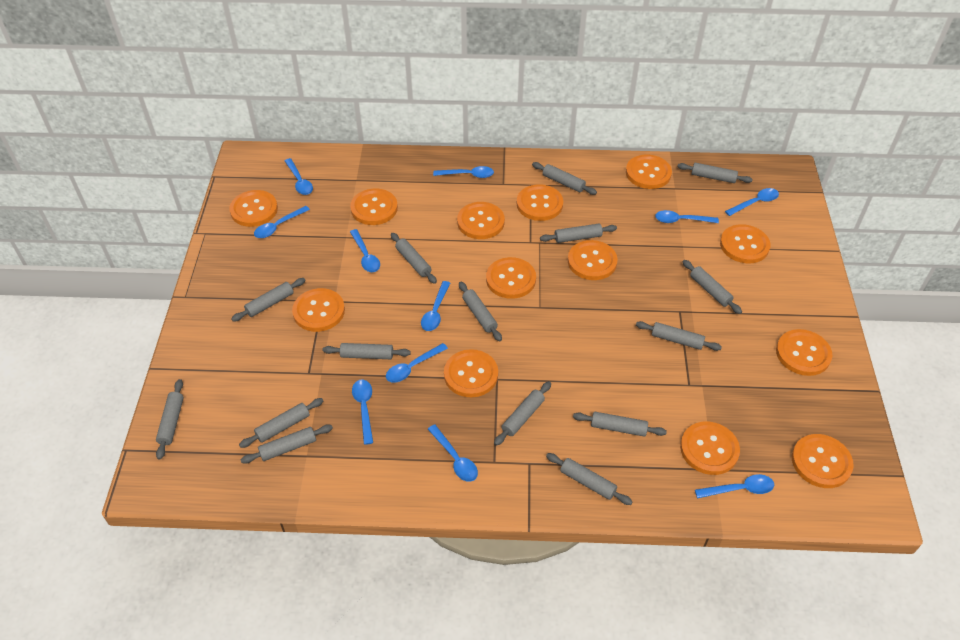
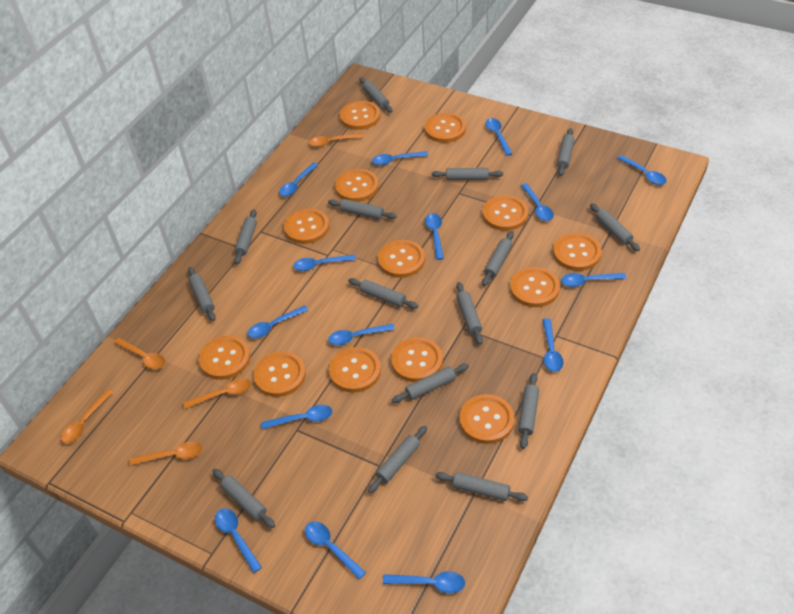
blue spoon: [254,206,310,238] [285,158,313,195] [350,229,380,272] [352,380,373,445] [386,343,448,383] [421,281,450,331] [428,424,478,482] [433,166,494,178] [655,210,719,223] [695,474,774,499] [725,188,779,216] = 11 -> [215,508,262,573] [248,305,308,338] [261,405,332,429] [279,162,318,197] [293,255,356,271] [305,521,366,580] [328,324,395,345] [372,151,428,165] [383,571,465,593] [425,213,444,260] [486,118,512,156] [521,183,554,221] [542,318,563,372] [561,273,626,287] [617,155,667,185] = 15
orange spoon: none = 0 -> [61,389,113,444] [114,338,165,370] [130,441,202,466] [183,378,251,409] [309,133,364,147] = 5

